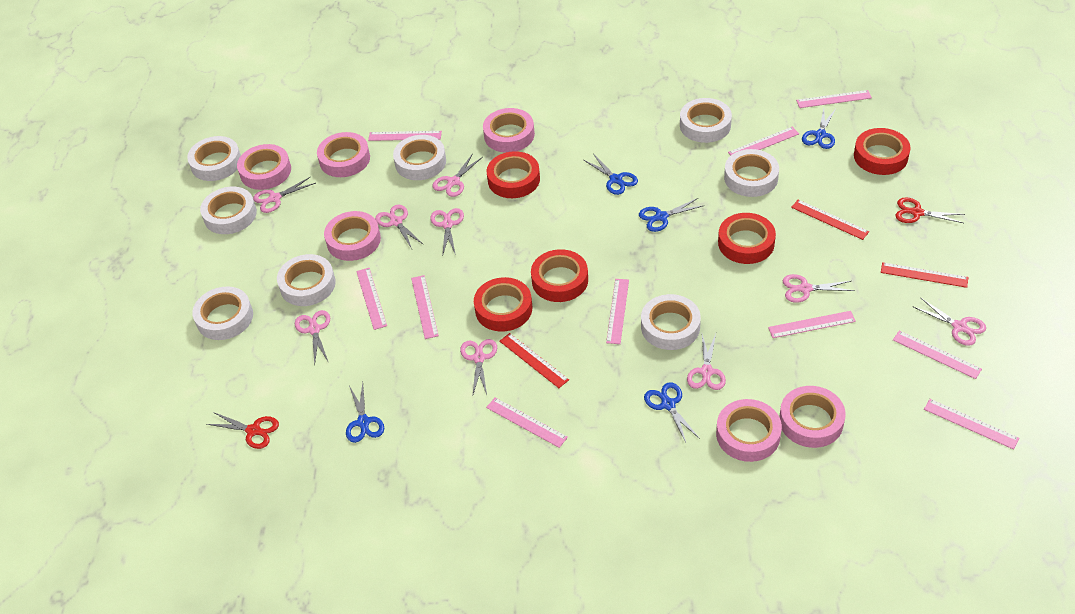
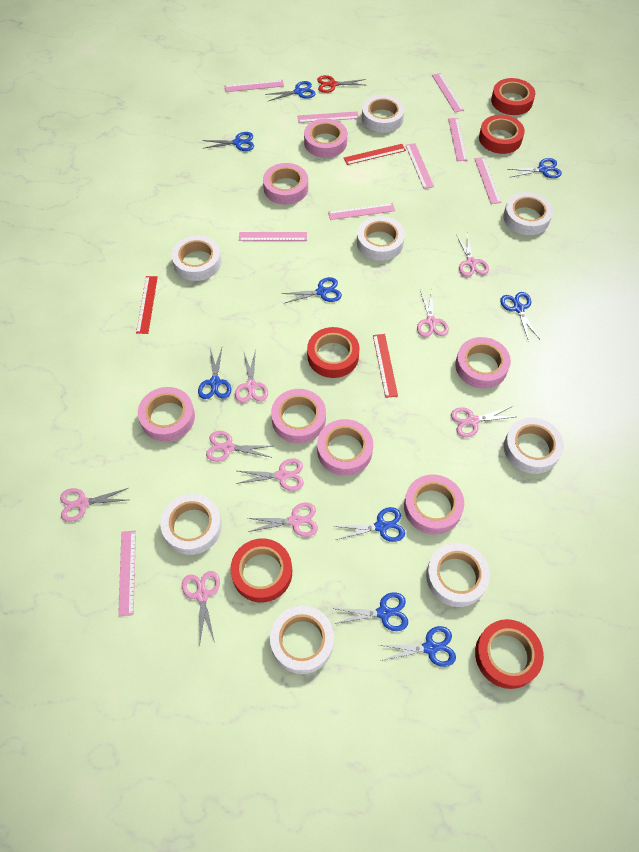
blue scissors: [346,382,384,443] [584,154,638,195] [639,198,705,232] [644,383,700,442] [802,109,836,149] = 5 -> [198,348,231,399] [202,132,254,151] [265,81,316,101] [281,277,342,303] [333,507,405,542] [334,592,408,631] [379,626,456,667] [500,292,540,342] [507,158,562,178] = 9
pink ruler: [356,268,387,330] [368,131,442,141] [411,275,439,339] [486,398,568,448] [606,279,629,344] [728,127,799,155] [768,311,856,338] [796,90,872,108] [893,330,982,379] [924,399,1019,450] = 10 -> [118,530,136,616] [224,80,284,92] [239,232,307,241] [298,111,359,123] [328,203,395,220] [405,143,434,189] [432,73,464,112] [448,118,468,161] [474,157,502,204] = 9
pink tape: [237,144,291,190] [317,132,370,177] [324,211,381,261] [483,108,535,153] [716,399,782,462] [779,386,846,448] = 6 -> [138,387,195,441] [263,163,308,205] [271,389,326,443] [304,119,347,158] [317,419,373,476] [404,475,464,534] [455,337,511,389] = 7
red scissors: [206,412,279,449] [895,198,965,223] = 2 -> [317,75,365,93] = 1

